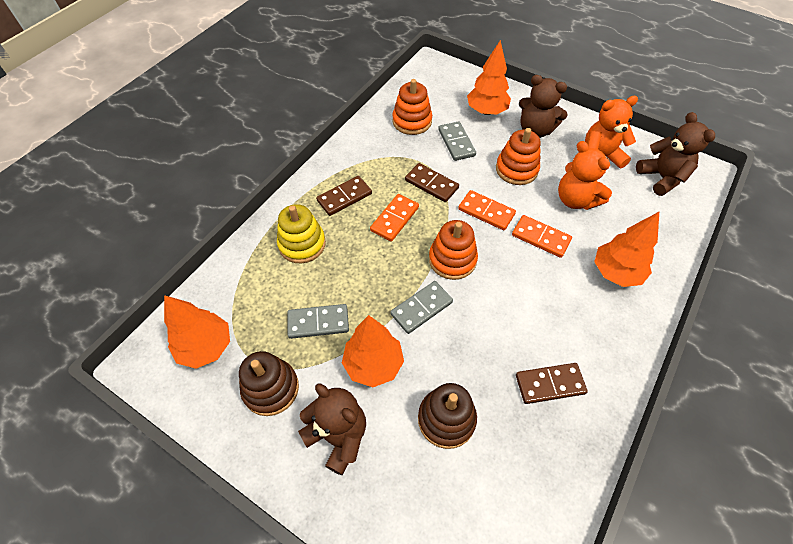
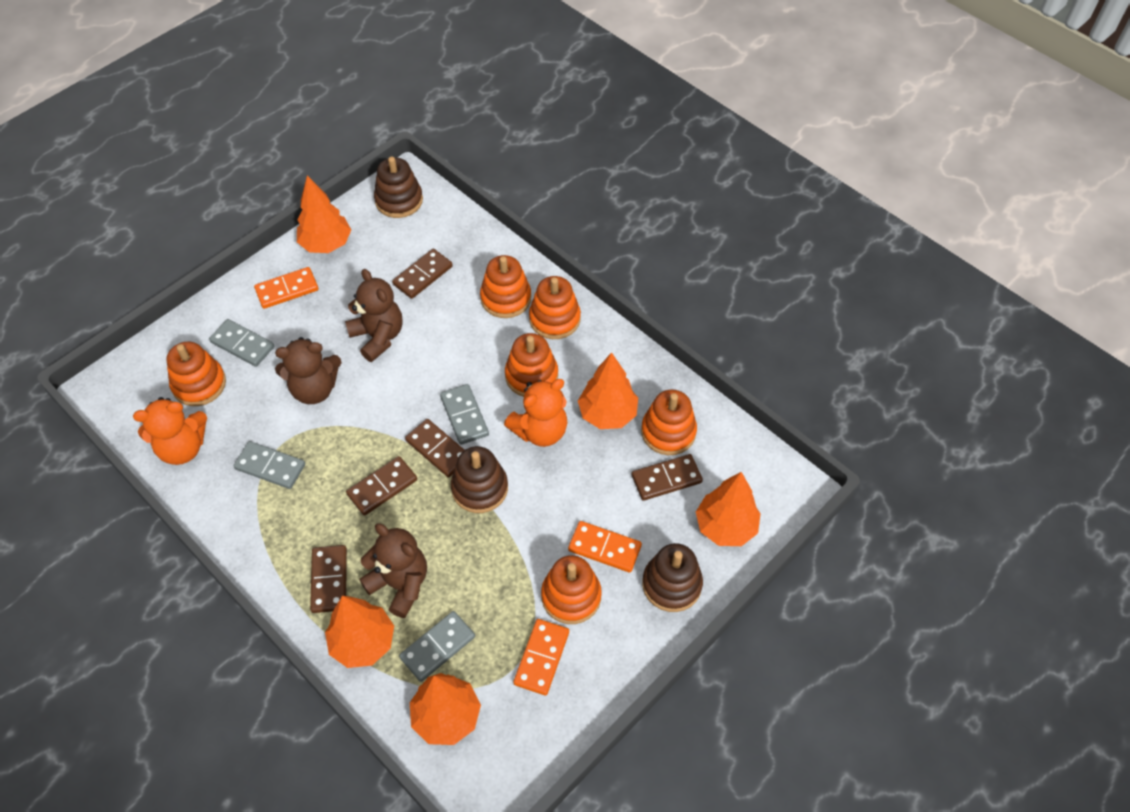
brown domino: [316,176,372,216] [405,163,459,202] [516,363,588,404] = 3 -> [310,545,347,613] [346,456,417,516] [392,249,453,299] [405,419,464,478] [631,454,703,501] = 5
brown stacking toy: [239,351,299,416] [418,383,477,449] = 2 -> [374,157,423,218] [451,446,508,513] [642,543,703,612] = 3
grey domino: [287,304,349,339] [390,281,453,334] [438,121,476,161] = 3 -> [209,319,274,367] [233,441,305,489] [399,611,475,682] [440,384,489,445] = 4
orange stacking toy: [392,79,432,135] [429,220,478,280] [496,128,541,185] = 3 -> [166,342,226,406] [480,255,531,318] [505,333,558,397] [529,276,581,339] [541,555,602,624] [641,389,697,455] = 6
orange tree: [164,295,230,369] [342,315,404,387] [467,40,511,115] [594,212,659,287] = 4 -> [297,175,351,253] [325,596,394,668] [410,673,481,745] [578,352,638,429] [696,472,761,546] = 5
yellow stacking toy: [277,204,326,263] = 1 -> none = 0

